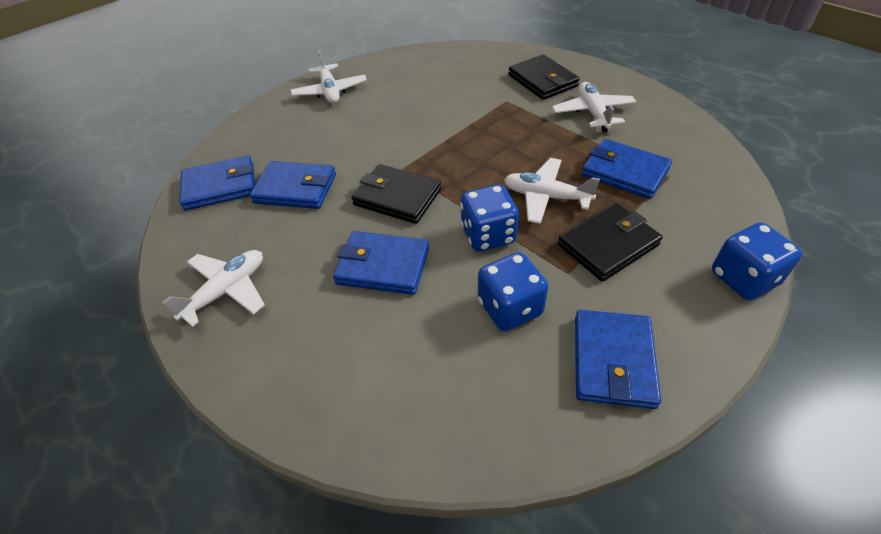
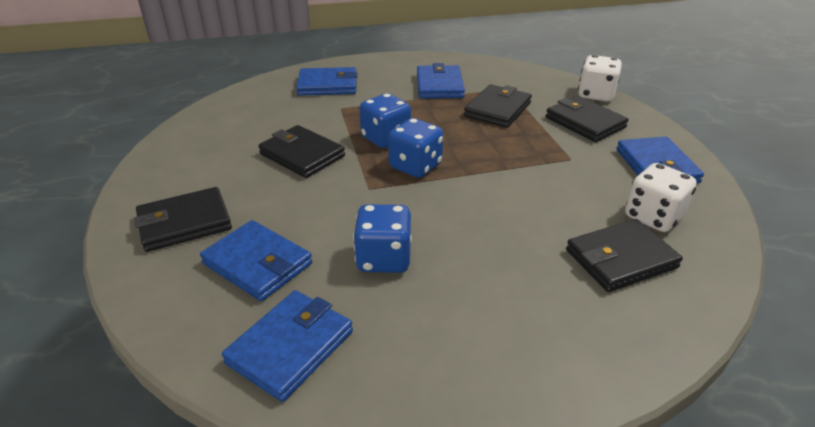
black wallet: [352,164,441,224] [508,54,580,100] [558,203,663,282] = 3 -> [134,187,232,252] [258,125,345,178] [464,84,532,128] [546,96,629,142] [566,219,683,292] = 5
white dice: none = 0 -> [578,55,622,102] [625,163,697,232] = 2
white plane: [162,250,265,327] [291,50,367,103] [504,158,600,224] [552,82,636,133] = 4 -> none = 0

